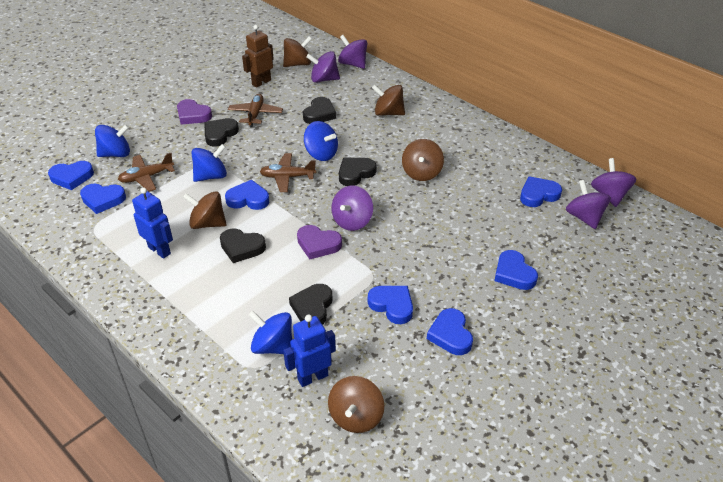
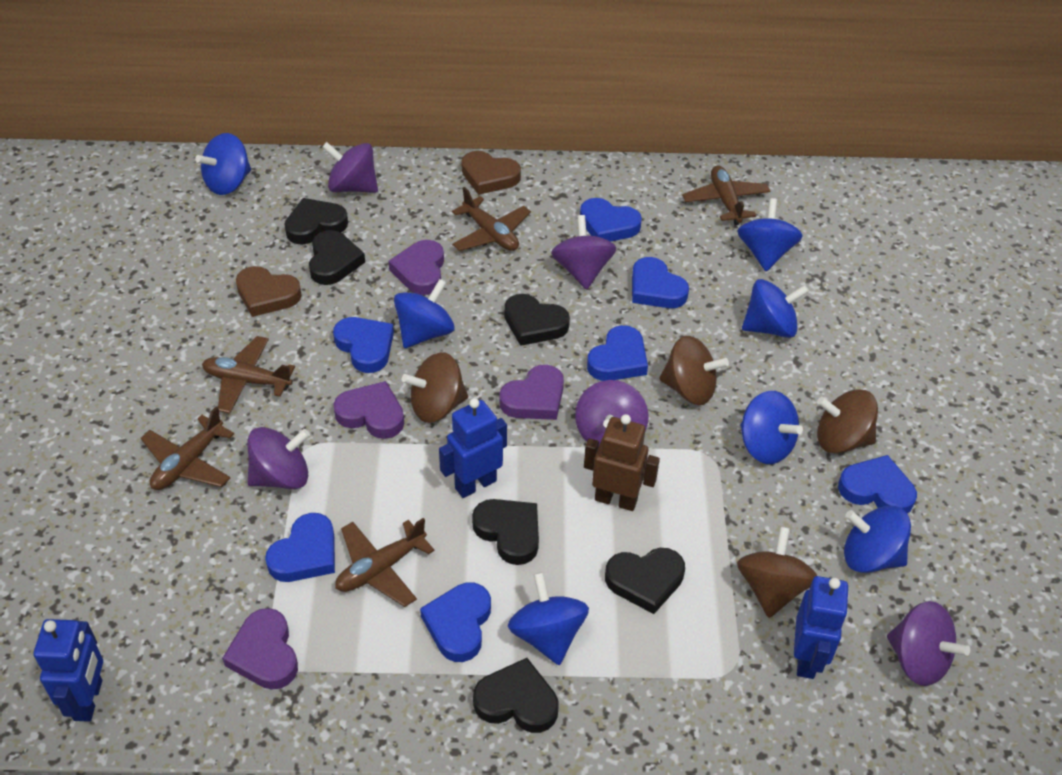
black heart: [204,118,239,147] [220,229,266,263] [289,284,332,325] [303,97,336,124] [339,158,376,186] = 5 -> [284,198,348,244] [309,230,365,285] [472,499,539,565] [473,658,559,733] [504,294,570,346] [605,548,685,614] = 6
blue robot: [132,187,173,259] [283,315,336,387] = 2 -> [34,619,103,722] [439,398,507,498] [794,576,849,679] = 3
blue spinning top: [95,124,130,157] [192,144,227,182] [248,310,292,354] [304,121,338,161] = 4 -> [195,133,251,195] [394,279,455,348] [508,572,589,665] [737,198,803,271] [740,391,803,464] [742,279,809,338] [844,506,911,573] = 7
brown heart: none = 0 -> [236,266,302,317] [461,151,521,195] = 2
brown plane: [118,153,175,192] [228,94,283,127] [260,153,316,192] = 3 -> [141,406,234,490] [202,336,295,413] [335,518,435,607] [452,187,531,251] [682,166,770,225] = 5
brown spinning top: [183,191,227,229] [283,36,312,67] [328,376,384,433] [372,85,405,116] [402,139,444,181] = 5 -> [402,352,468,423] [660,336,729,405] [737,527,817,618] [817,389,878,454] = 4
purple heart: [177,99,212,124] [297,225,342,260] = 2 -> [222,608,298,690] [333,381,404,439] [388,240,444,295] [499,365,564,420] = 4

